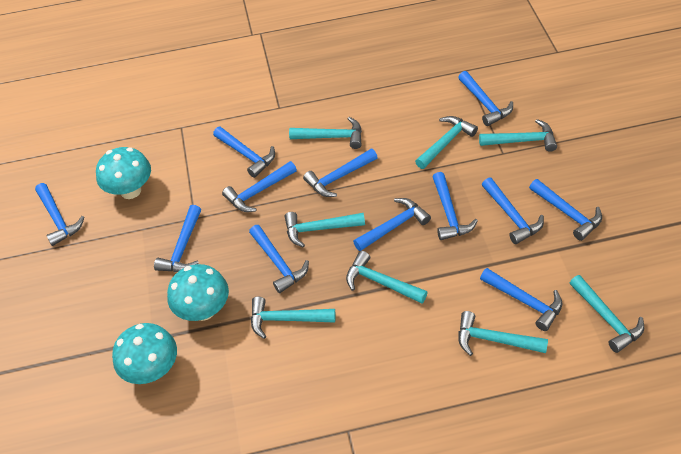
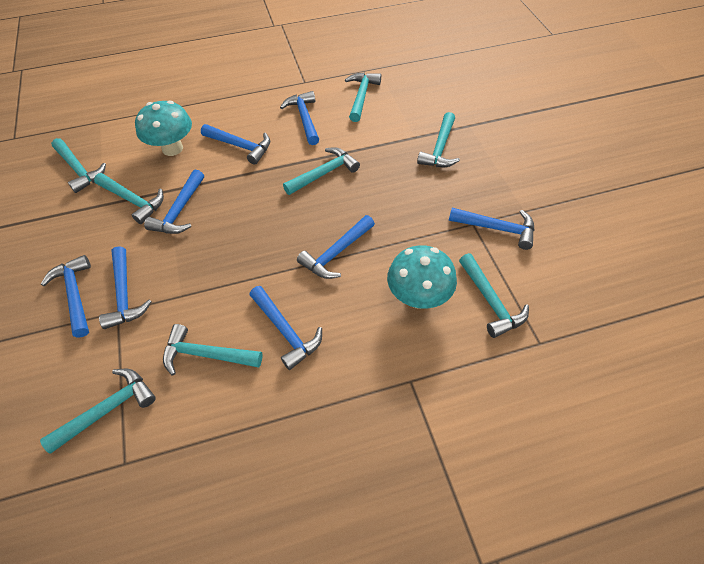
blue hammer: [35,183,84,246] [154,205,201,272] [213,127,275,178] [222,161,297,212] [249,225,309,293] [303,149,378,197] [353,198,431,251] [433,172,478,240] [458,71,513,126] [480,268,562,331] [482,178,544,244] [529,179,602,241] = 12 -> [41,255,91,338] [99,246,152,329] [144,170,204,234] [201,124,270,165] [250,286,322,370] [280,91,319,145] [297,215,375,279] [449,208,535,250] = 8
turquoise mushroom: [96,147,151,199] [112,323,177,384] [167,264,229,321] = 3 -> [135,100,192,156] [387,245,457,309] = 2

